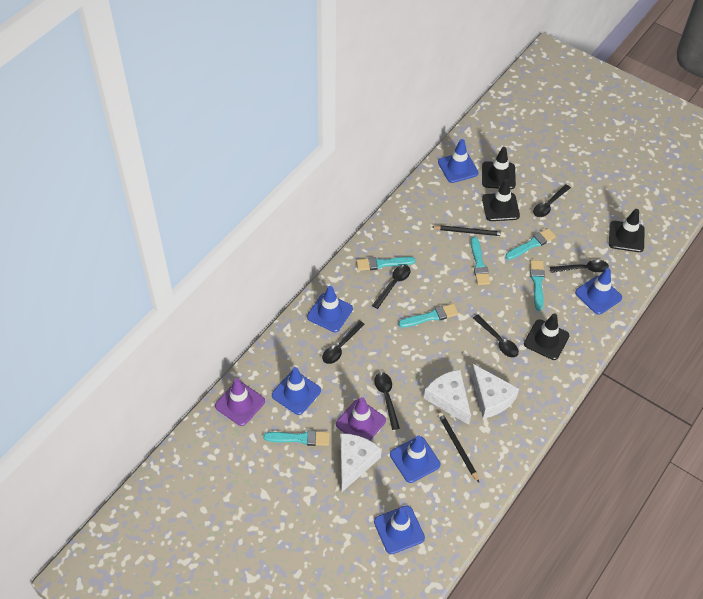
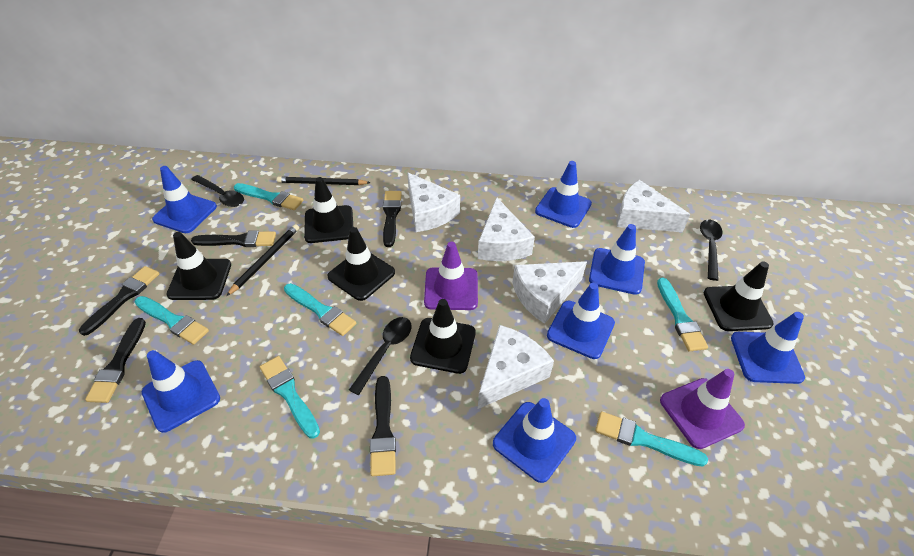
black brush: none = 0 -> [79,266,159,336] [85,318,146,403] [191,230,276,247] [370,376,396,476] [383,191,402,247] = 5
black spoon: [322,321,365,364] [372,265,411,309] [375,373,400,430] [473,315,519,357] [533,184,571,217] [550,260,609,273] = 6 -> [191,175,244,207] [349,317,412,395] [700,220,723,281] = 3
black traffic cone: [482,147,516,189] [482,179,520,221] [524,313,570,360] [609,209,645,252] = 4 -> [166,232,231,300] [304,177,353,243] [327,227,395,301] [410,299,476,374] [704,262,774,331] = 5
blue traffic cone: [272,367,321,415] [307,286,353,332] [374,506,425,554] [390,436,441,483] [438,139,479,183] [575,268,622,315] = 6 -> [142,350,220,433] [152,166,217,233] [493,398,576,483] [535,161,592,228] [547,283,615,359] [589,224,645,295] [731,312,805,384] = 7
white cheese: [340,433,382,492] [424,370,471,425] [471,364,519,419] = 3 -> [407,172,460,232] [478,197,535,261] [478,325,554,409] [512,261,587,324] [617,180,691,232] = 5

